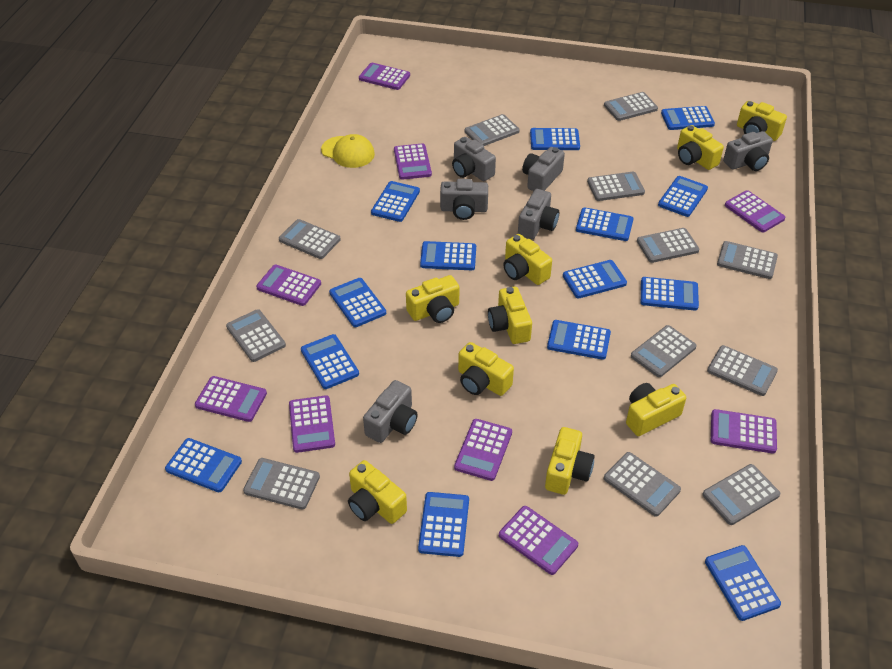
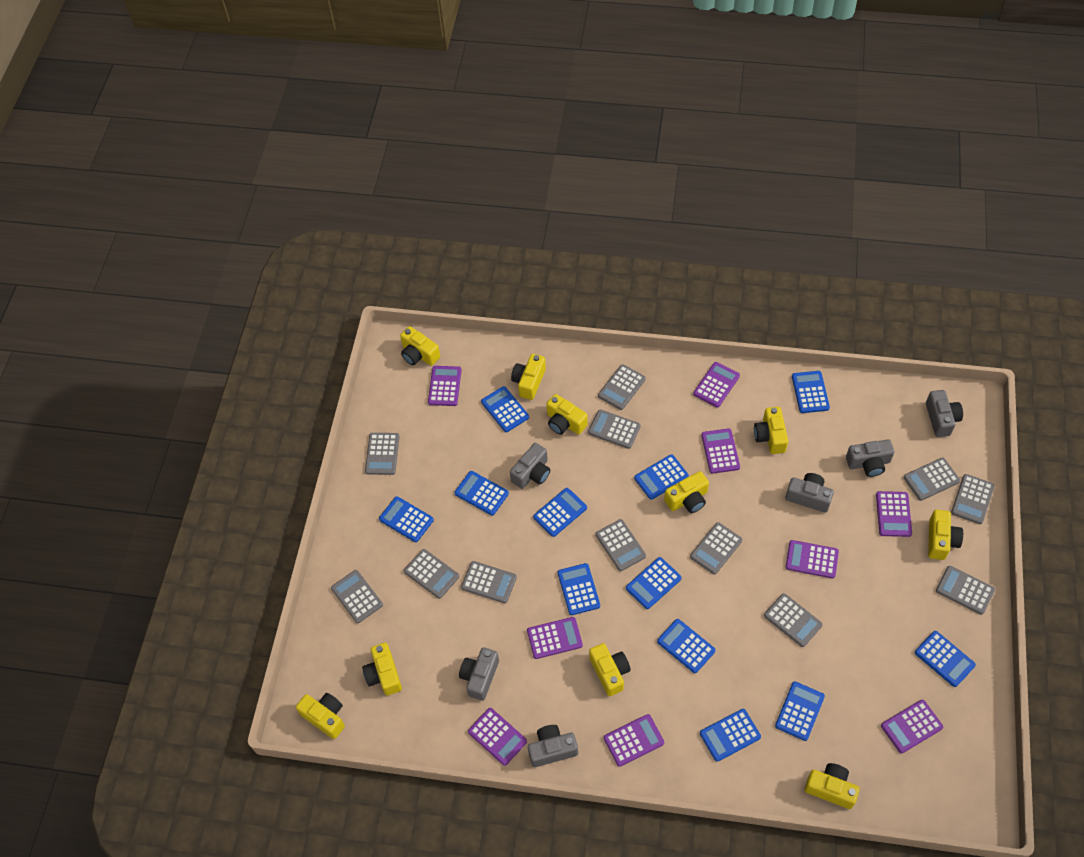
blue calculator: [165,438,242,492] [301,334,359,389] [329,278,386,327] [371,181,420,222] [418,492,469,557] [420,241,476,270] [530,128,580,150] [547,320,611,360] [563,260,627,299] [576,207,634,241] [641,277,699,310] [658,176,708,217] [661,106,715,130] [705,545,781,621] = 14 -> [379,496,434,542] [455,471,509,516] [481,386,529,432] [533,488,587,537] [558,563,600,615] [626,557,682,609] [634,454,689,500] [657,619,715,673] [700,709,761,762] [775,681,825,741] [792,371,830,413] [915,631,976,687] = 12
yellow camera: [348,460,407,524] [406,275,459,323] [458,342,514,396] [488,287,532,344] [503,234,552,285] [545,427,595,495] [626,383,686,436] [677,125,724,170] [737,101,787,141] = 9 -> [296,693,345,739] [362,643,402,696] [400,326,440,366] [511,354,546,400] [546,394,588,435] [589,643,631,696] [664,471,709,513] [754,407,788,454] [805,763,860,809] [928,510,963,560] = 10
yellow cap: [321,134,375,168] = 1 -> none = 0

